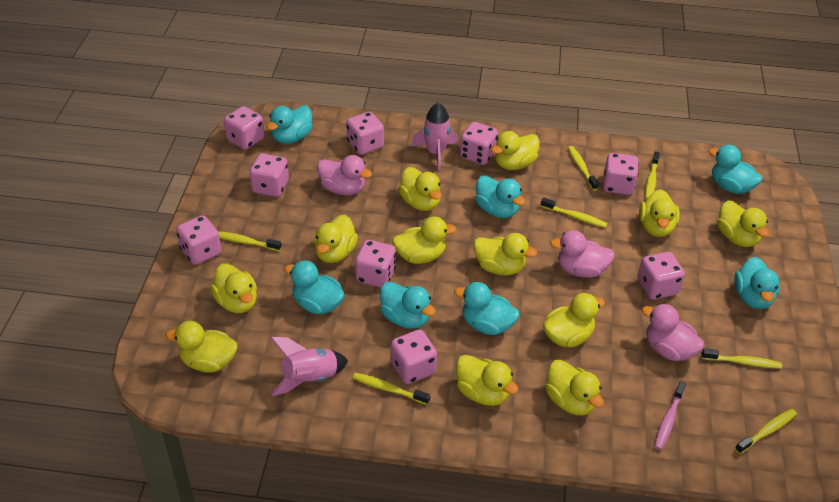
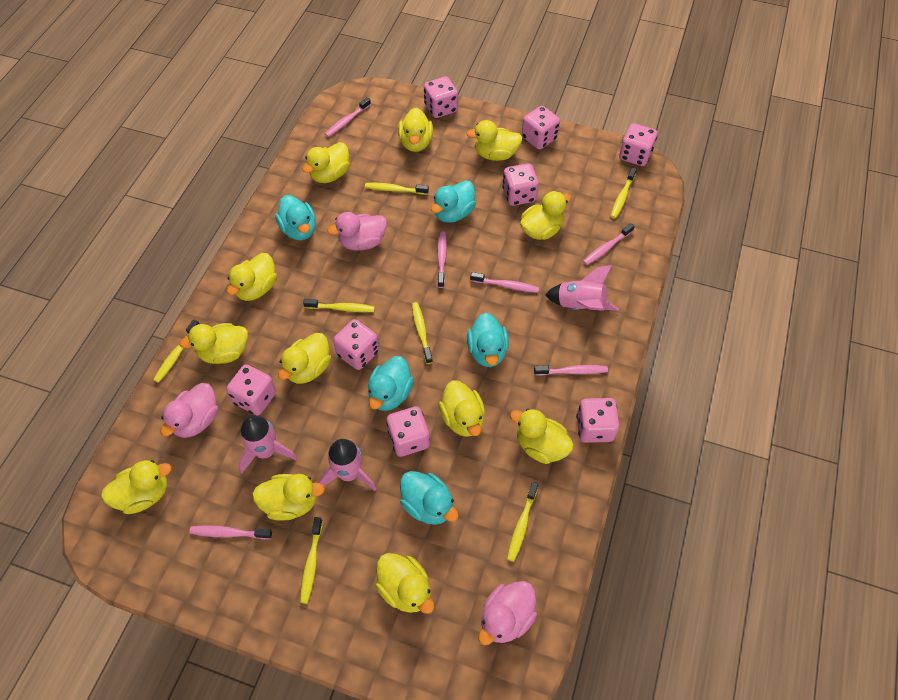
pink dice: [176,215,221,265] [224,106,265,150] [249,153,289,197] [346,112,384,155] [355,240,396,288] [391,329,437,384] [460,122,498,165] [603,153,639,195] [637,252,685,300] = 9 -> [226,365,276,416] [333,319,379,370] [386,406,430,457] [424,76,458,118] [502,163,539,206] [522,106,560,150] [576,398,619,443] [619,123,657,166] = 8
pink rocket: [271,337,348,396] [411,102,458,171] = 2 -> [238,415,297,473] [319,439,376,491] [545,265,619,311] = 3
pink toothbrush: [654,381,686,450] = 1 -> [189,525,272,539] [325,97,371,137] [437,231,447,288] [470,272,539,293] [534,365,608,376] [583,223,635,265] = 6
turquoise duck: [266,105,313,144] [284,260,345,314] [380,282,436,329] [454,282,519,335] [475,176,525,218] [709,145,763,194] [734,257,779,309] = 7 -> [275,195,316,240] [368,356,414,411] [400,471,459,525] [431,180,476,223] [467,313,509,367] = 5

